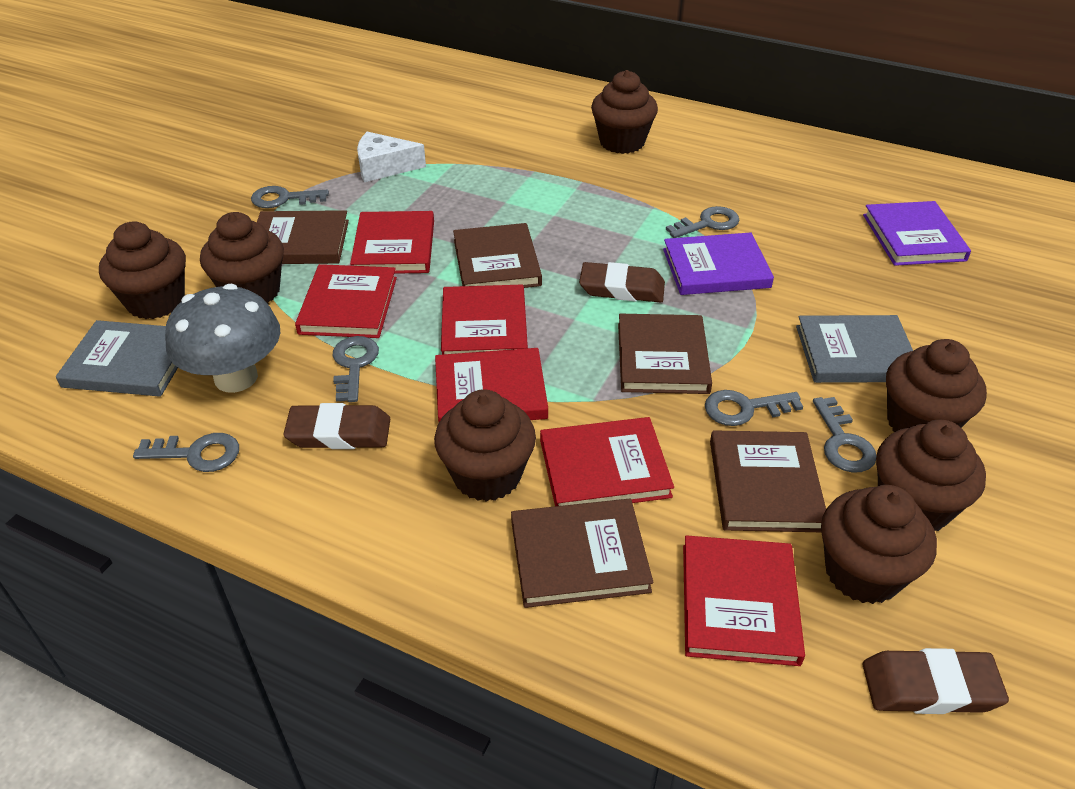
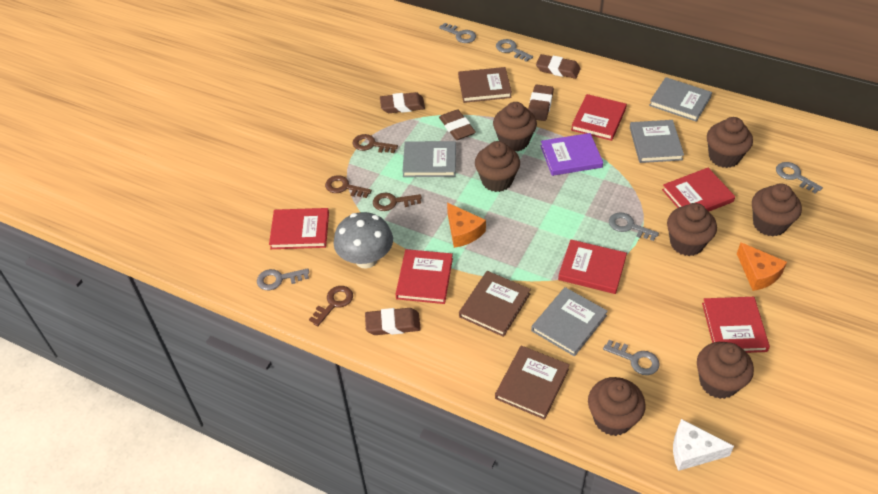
brown book: [257,210,349,264] [453,223,542,288] [511,499,653,608] [618,314,712,394] [710,430,826,532] = 5 -> [458,67,512,103] [459,271,531,337] [495,345,570,420] = 3
brown eraser: [283,403,390,449] [579,262,665,303] [862,648,1009,714] = 3 -> [365,308,421,335] [380,92,425,113] [439,109,476,140] [528,84,554,121] [536,54,581,79] = 5
brown key: none = 0 -> [309,286,353,327] [325,175,372,198] [352,134,398,153] [373,193,422,211] = 4
grey book: [56,320,178,396] [796,315,913,383] = 2 -> [402,141,456,177] [531,287,608,357] [630,120,684,163] [649,77,712,122] = 4
orange cheese: none = 0 -> [447,203,486,248] [737,242,787,291] = 2
purple book: [663,232,774,295] [863,201,971,266] = 2 -> [541,133,603,176] = 1

